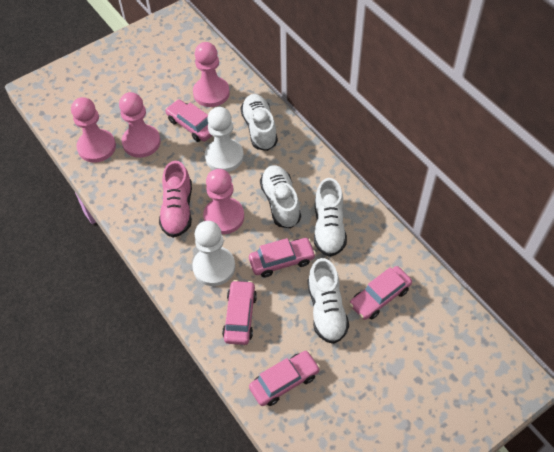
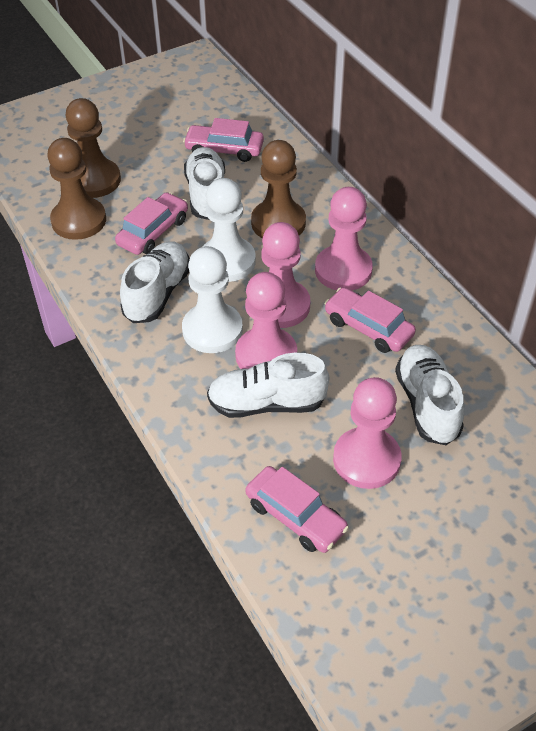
brown pawn: none = 0 -> [47,138,106,240] [66,98,121,198] [251,140,306,238] = 3
pink car: [165,99,212,142] [222,280,257,345] [249,238,316,277] [249,351,320,406] [349,266,412,320] = 5 -> [115,192,188,255] [183,118,264,162] [245,466,349,553] [324,287,416,353] = 4
pink shoe: [159,161,192,238] = 1 -> none = 0

